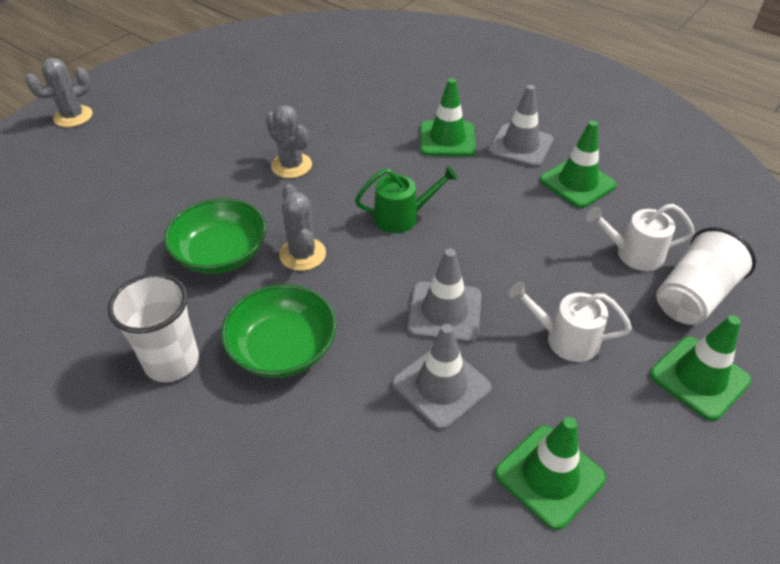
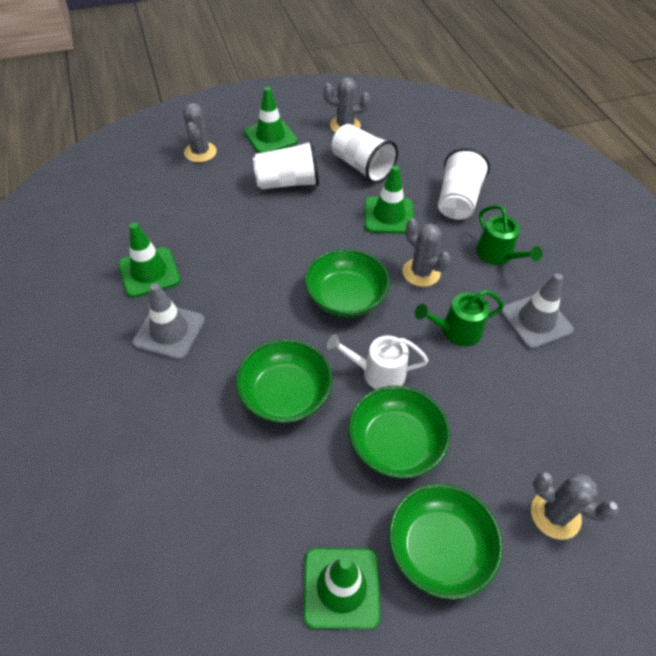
green bowl: [164,198,267,274] [221,284,336,378] = 2 -> [236,339,333,423] [304,249,390,317] [348,386,450,479] [389,484,503,600] = 4
green watering can: [355,166,458,233] = 1 -> [415,290,504,346] [476,205,543,265] = 2
grey cactus: [26,58,92,127] [266,105,312,178] [279,184,326,271] = 3 -> [183,103,217,162] [323,77,370,133] [403,219,451,287] [531,471,619,540] = 4
grey traffic cone: [392,324,492,430] [407,249,482,343] [488,85,553,168] = 3 -> [132,283,205,360] [500,273,574,349] = 2
white cup: [107,273,199,382] [657,227,756,325] = 2 -> [253,140,319,190] [331,124,398,183] [438,148,490,220] = 3
white watering can: [509,281,632,362] [586,204,695,271] = 2 -> [327,334,429,389] = 1

